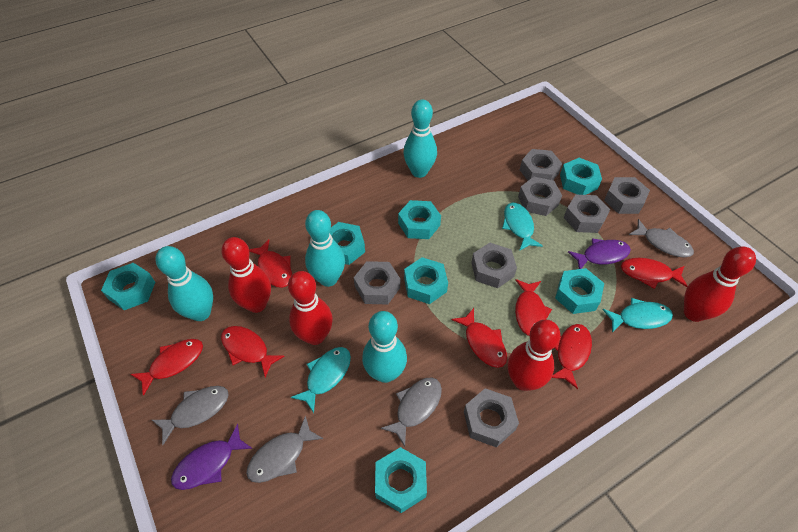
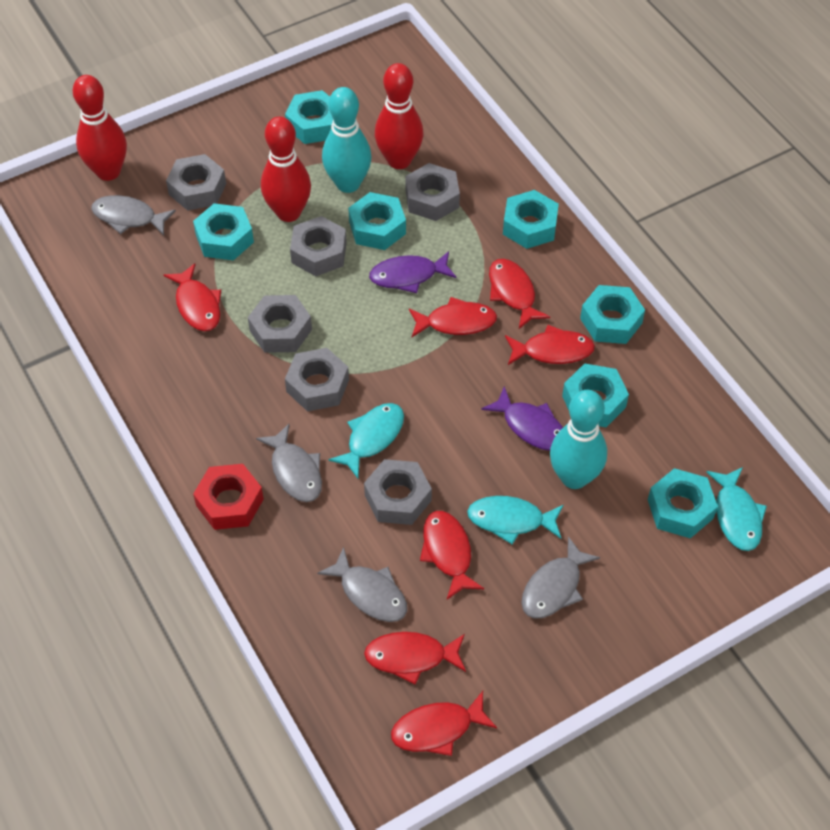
grey nut: [354,261,400,305] [464,388,519,448] [471,243,517,288] [518,177,562,216] [520,149,562,181] [564,195,610,233] [604,177,650,214] = 7 -> [166,154,226,211] [248,295,312,353] [285,348,349,411] [290,216,347,276] [364,459,432,525] [405,163,460,221] = 6
red bowling pin: [221,237,271,313] [288,271,333,345] [508,320,560,391] [684,246,756,322] = 4 -> [73,75,127,181] [261,116,311,222] [375,63,423,169] = 3
red nut: none = 0 -> [193,464,264,530] = 1
turquoise bowling pin: [155,246,213,321] [305,210,345,287] [362,311,407,383] [403,99,437,178] = 4 -> [322,87,372,193] [550,390,607,489] = 2

